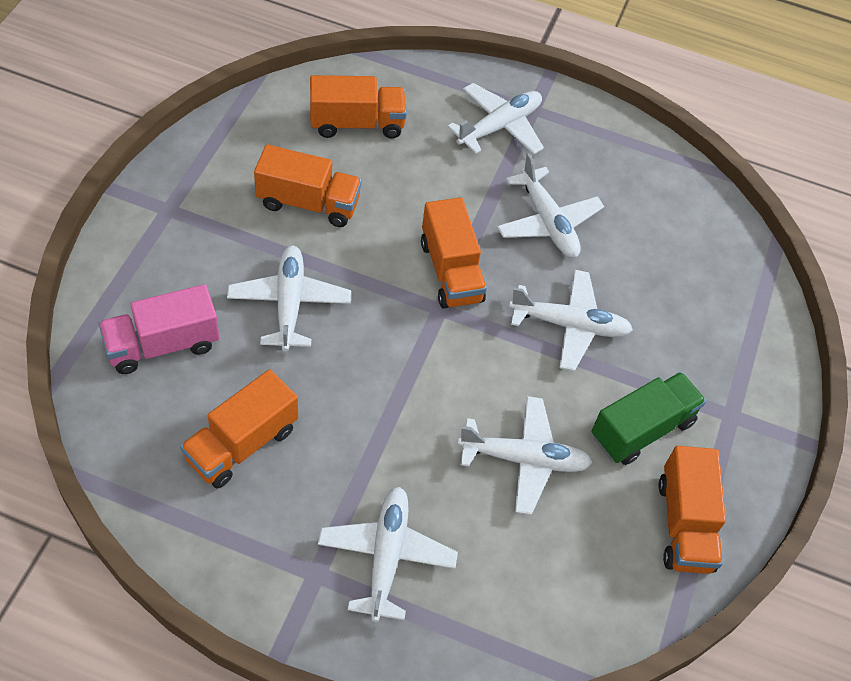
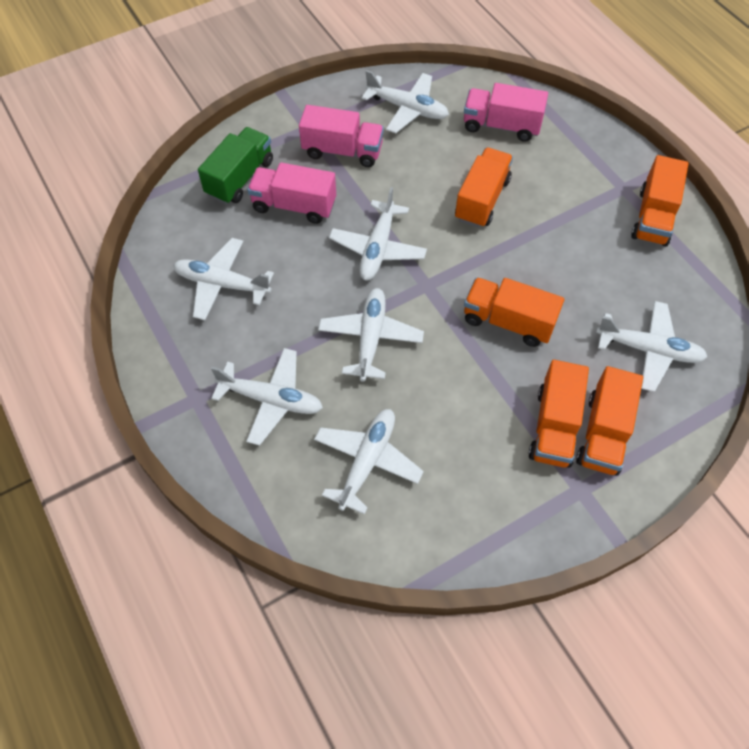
pink truck: [99,284,219,374] = 1 -> [247,162,336,224] [299,105,384,167] [464,83,548,142] = 3
white plane: [227,245,351,352] [318,487,458,622] [447,83,544,155] [458,396,592,515] [497,153,604,258] [509,270,633,371] = 6 -> [173,238,274,320] [211,348,323,446] [314,409,424,514] [318,288,424,382] [329,187,427,280] [362,70,449,133] [596,301,707,392] = 7

